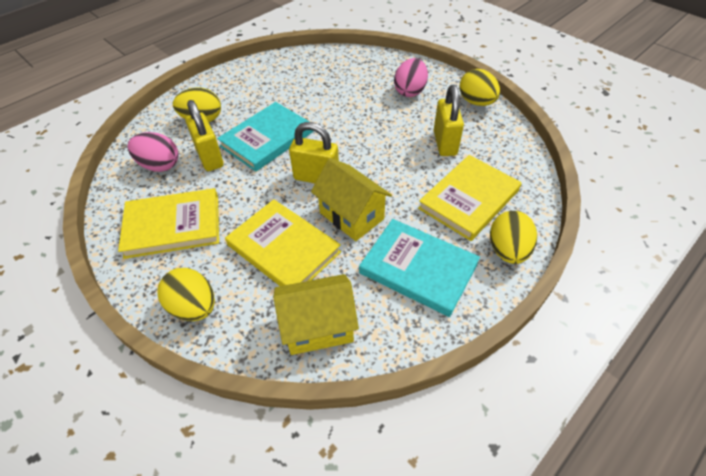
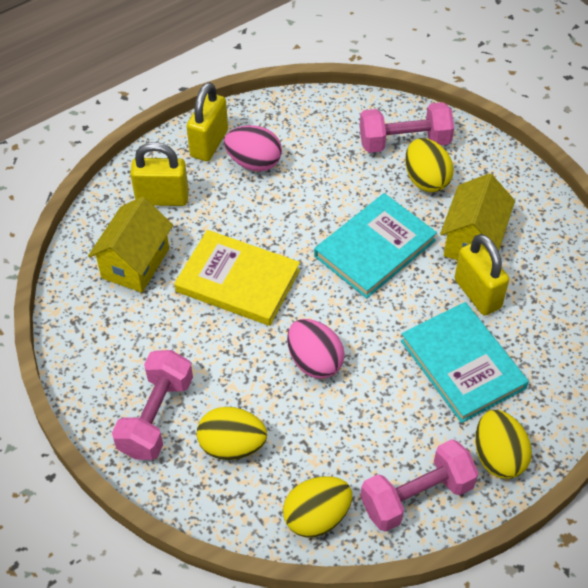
pink dumbbell: none = 0 -> [112,350,193,460] [360,102,454,153] [361,439,479,532] = 3
yellow book: [118,188,219,259] [225,199,341,286] [418,155,522,241] = 3 -> [174,230,300,326] = 1

